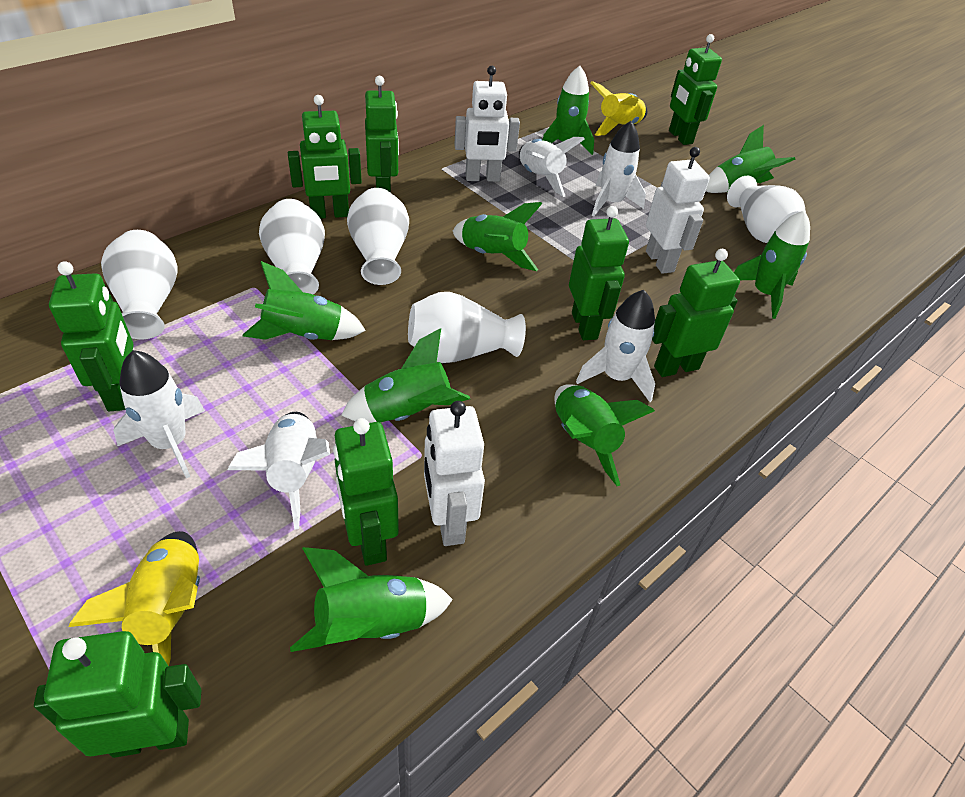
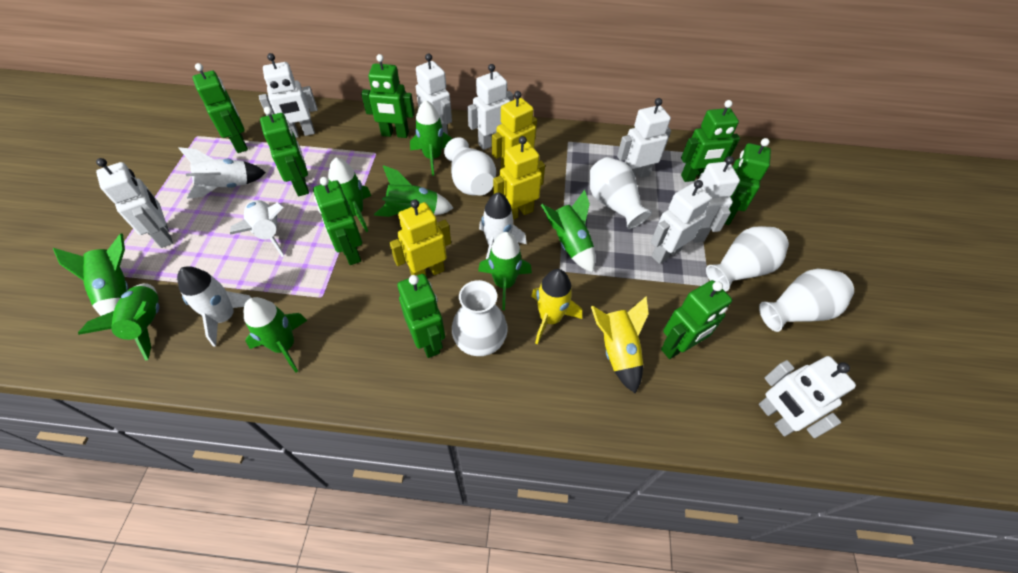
white robot: [424,401,485,546] [454,66,520,182] [646,147,710,274] = 3 -> [96,158,173,248] [259,53,318,138] [416,53,452,135] [467,64,513,150] [617,98,671,178] [651,180,711,264] [693,156,740,243] [759,356,856,438] = 8
white rocket: [113,350,205,478] [228,412,330,530] [519,137,585,197] [576,290,655,402] [592,121,646,217] = 5 -> [177,266,252,347] [178,147,266,199] [230,200,284,257] [479,192,527,259] = 4
yellow robot: none = 0 -> [389,199,451,277] [492,91,537,169] [493,136,545,220] = 3

